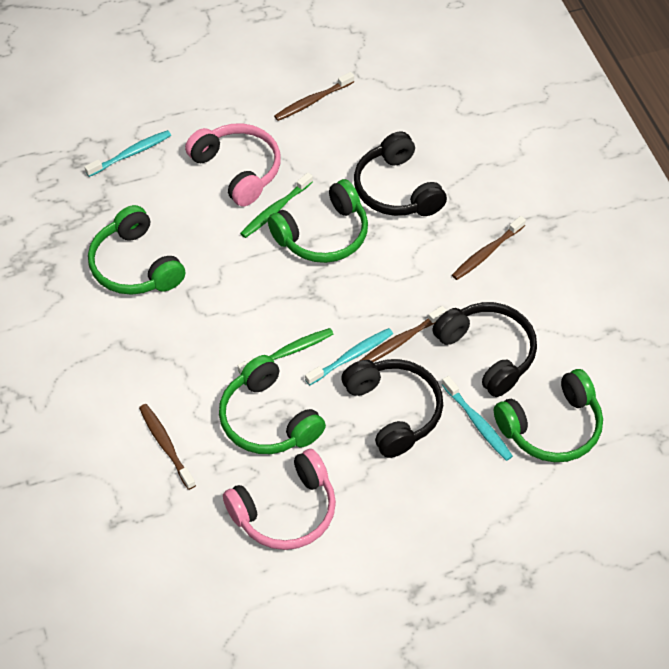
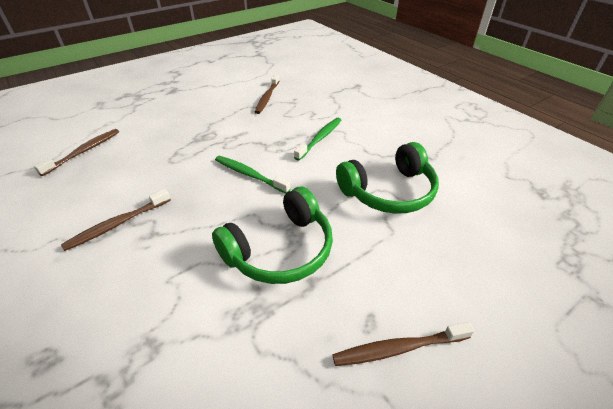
black headphones: [341,359,443,458] [354,131,447,216] [432,302,537,397] = 3 -> none = 0
green headphones: [88,205,185,295] [219,355,326,454] [268,179,368,263] [494,369,603,462] = 4 -> [212,187,333,284] [336,142,439,214] = 2
pink headphones: [185,123,281,206] [223,449,336,550] = 2 -> none = 0
turquoise toothbrush: [84,130,171,177] [305,328,393,386] [442,376,513,461] = 3 -> none = 0

